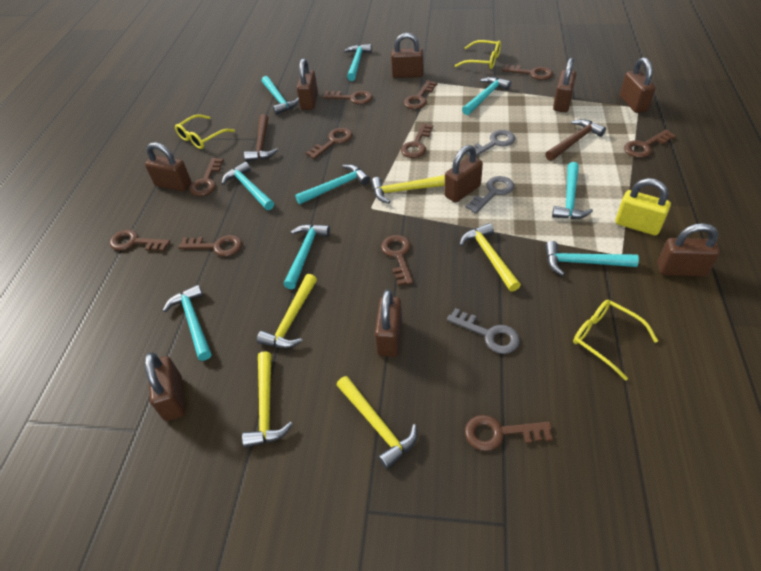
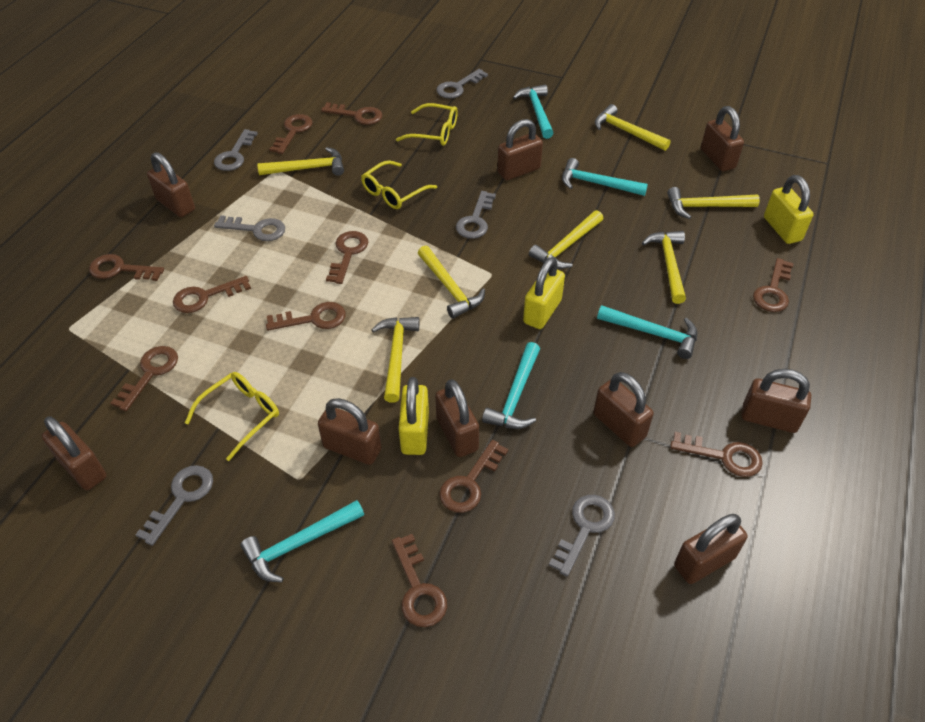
brown hammer: [244,114,278,162] [545,119,606,161] = 2 -> none = 0
grey key: [447,308,520,354] [465,176,514,214] [466,130,515,156] = 3 -> [136,465,213,546] [214,129,258,171] [214,215,285,241] [436,69,488,99] [456,191,496,239] [549,495,615,577] = 6
turquoise hammer: [163,284,211,361] [222,162,274,210] [262,76,299,115] [283,224,330,289] [295,164,370,204] [344,44,372,81] [462,77,511,115] [545,241,639,276] [552,162,593,219] = 9 -> [240,500,364,582] [482,342,540,429] [513,84,554,139] [562,158,648,196] [597,305,697,359] = 5
yellow hammer: [242,351,293,448] [257,274,317,348] [337,376,417,469] [371,175,445,203] [459,223,521,292] = 5 -> [257,147,344,176] [371,317,419,403] [418,245,485,319] [529,210,603,269] [595,104,671,151] [642,231,686,304] [667,187,760,219] = 7
yellow padlock: [615,178,671,236] = 1 -> [399,377,429,455] [523,257,565,329] [764,175,814,244] = 3

